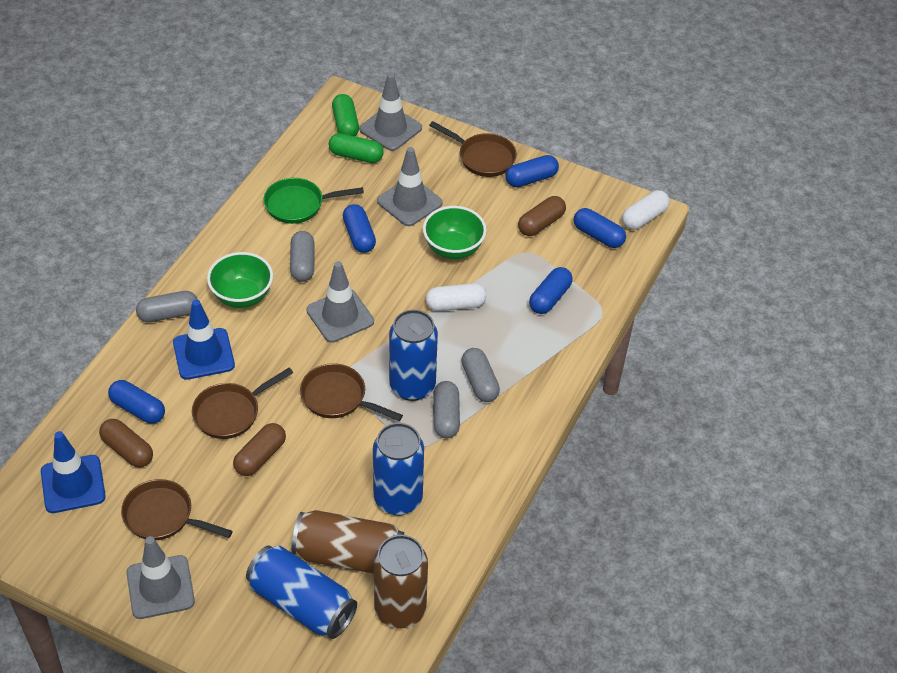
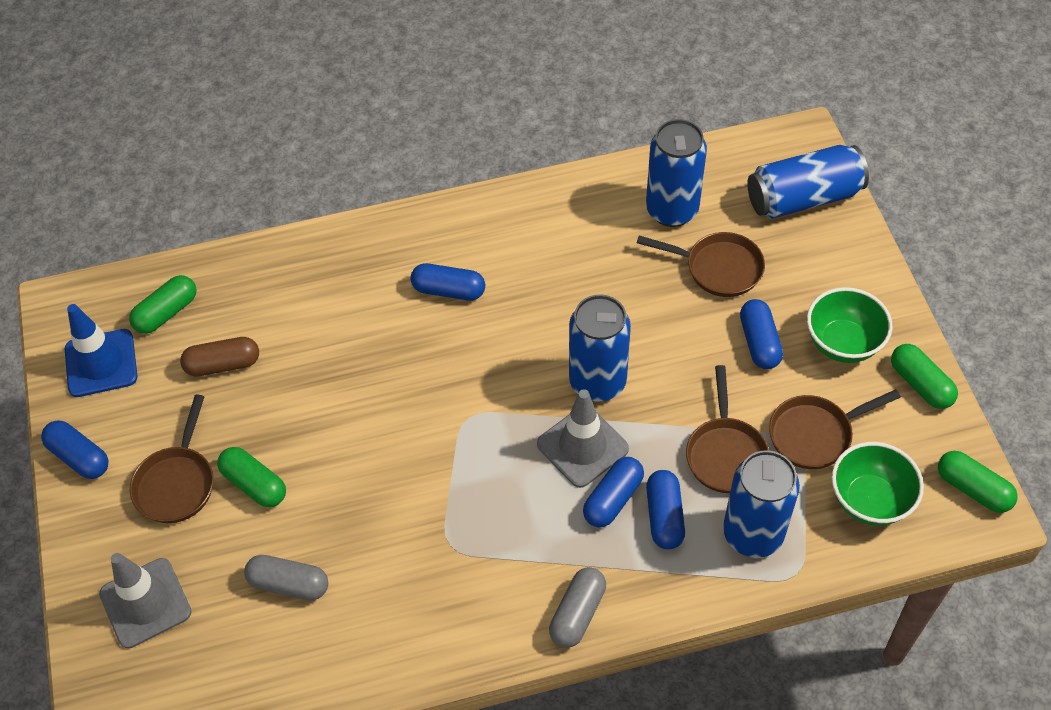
blue can: [246,545,357,639] [373,423,424,515] [389,310,438,401] = 3 -> [569,295,631,402] [646,119,707,227] [723,450,800,558] [747,145,869,219] = 4
blue traffic cone: [41,431,106,513] [173,300,235,380] = 2 -> [65,304,138,397] = 1
brown can: [292,510,404,574] [374,535,428,629] = 2 -> none = 0
brown capsule: [99,419,153,467] [233,423,286,476] [518,196,566,236] = 3 -> [180,337,259,376] = 1
green capsule: [329,133,384,163] [332,94,359,136] = 2 -> [129,275,197,334] [217,447,286,507] [891,344,958,409] [938,451,1018,513] = 4
green pan: [264,178,364,224] = 1 -> none = 0
grey capsule: [136,291,198,322] [290,231,315,282] [433,381,460,438] [462,348,500,402] = 4 -> [244,555,328,601] [549,567,606,648] = 2
grey traffic cone: [127,536,195,619] [307,261,374,343] [359,73,422,151] [377,147,443,226] = 4 -> [99,553,192,649] [537,389,629,488] = 2
white capsule: [426,283,487,311] [622,190,670,230] = 2 -> none = 0

